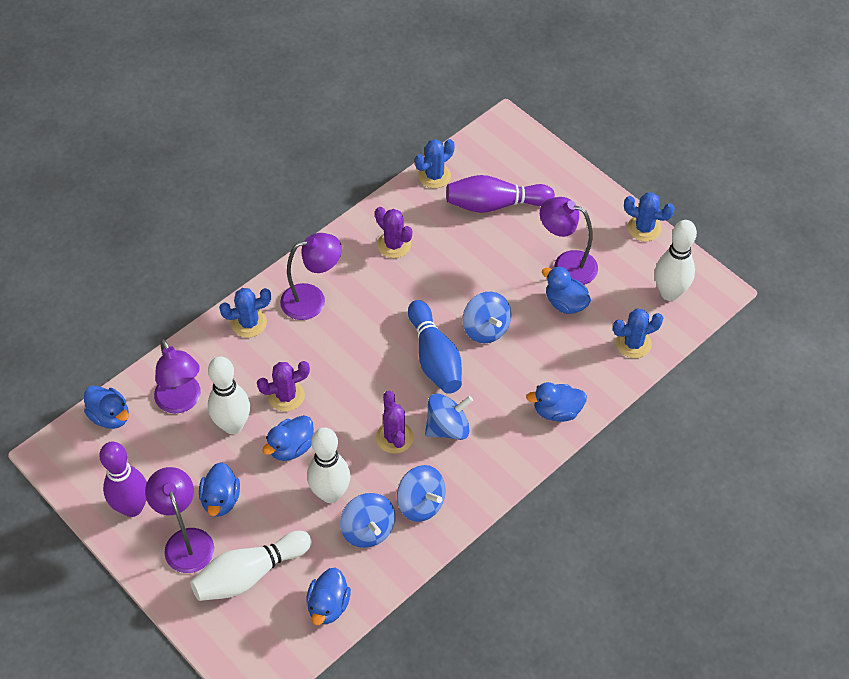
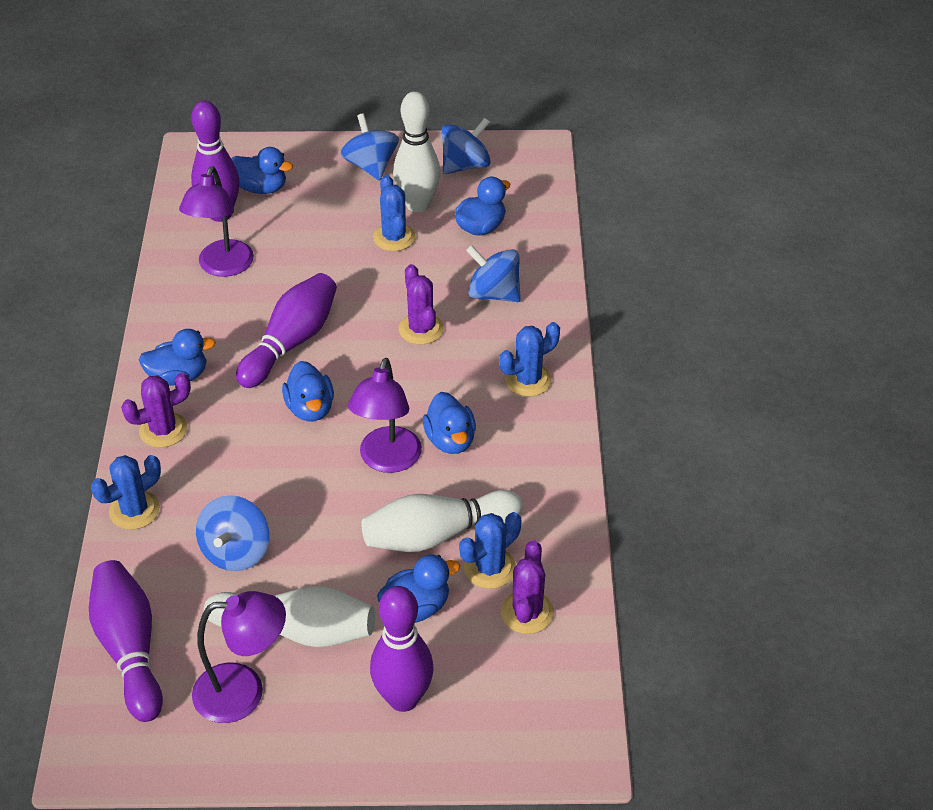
blue bowling pin: [408,300,462,394] = 1 -> none = 0
purple bowling pin: [99,442,147,517] [446,175,555,213] = 2 -> [89,560,163,722] [191,101,239,222] [236,273,337,388] [370,586,434,712] = 4
purple lamp: [145,467,214,573] [154,339,201,413] [280,233,342,320] [540,197,598,285] = 4 -> [179,166,254,277] [192,591,286,723] [348,358,422,473] = 3
white bowling pin: [190,531,312,601] [208,356,250,434] [307,427,350,503] [655,220,697,301] = 4 -> [204,586,375,647] [362,490,523,552] [393,91,440,212] = 3

